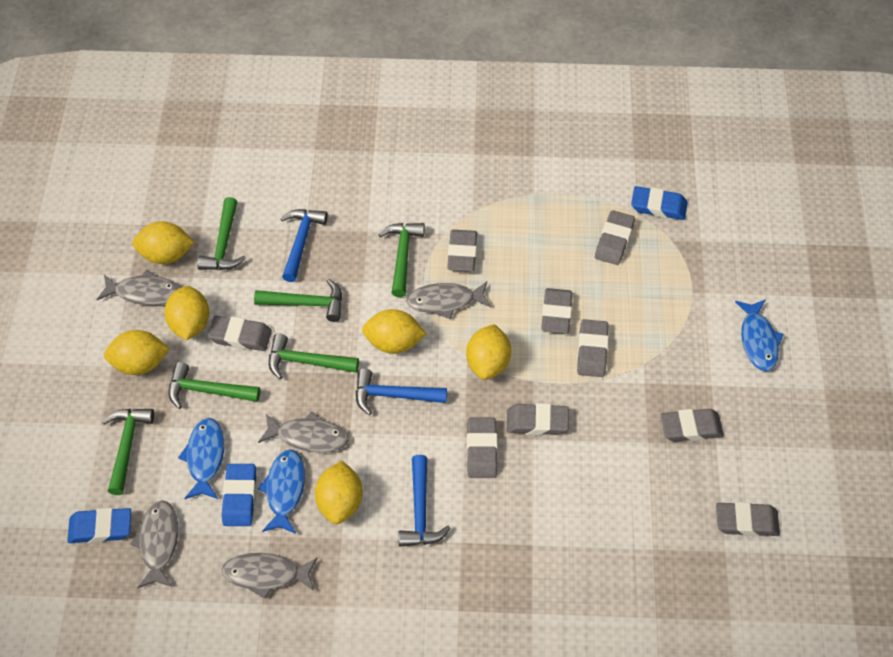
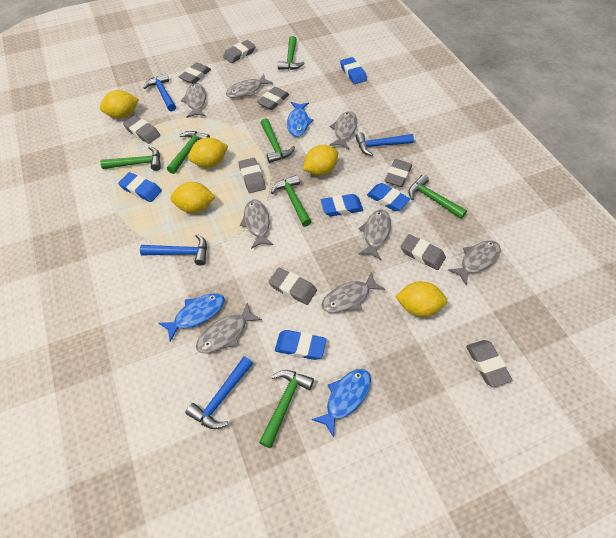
blue eraser: [67,508,131,543] [222,464,256,526] [631,186,688,220] = 3 -> [118,172,162,202] [275,330,326,360] [321,194,363,216] [340,57,367,84] [367,183,410,211] = 5
blue hammer: [280,209,328,282] [356,368,447,415] [398,455,451,547] = 3 -> [140,234,207,266] [143,73,176,111] [185,356,253,429] [355,132,414,156] = 4
green hammer: [102,409,154,495] [168,362,260,409] [197,197,246,270] [254,279,342,322] [269,333,359,379] [378,223,425,297] = 6 -> [100,146,161,171] [167,131,210,174] [259,370,314,448] [261,118,295,163] [271,175,312,227] [278,36,305,70] [408,174,467,219] = 7
grey fish: [97,270,181,305] [130,500,178,588] [221,553,317,599] [258,411,349,453] [406,281,491,319] = 5 -> [181,83,206,118] [196,303,262,353] [226,74,273,98] [240,199,274,249] [322,272,385,313] [330,111,357,149] [358,210,391,260] [448,240,501,285] = 8
yellow lemon: [104,330,170,375] [132,221,195,264] [164,286,209,340] [315,461,363,524] [362,309,426,354] [466,324,511,380] = 6 -> [100,90,139,118] [170,182,215,213] [188,138,228,167] [303,145,338,175] [395,281,447,317] = 5

